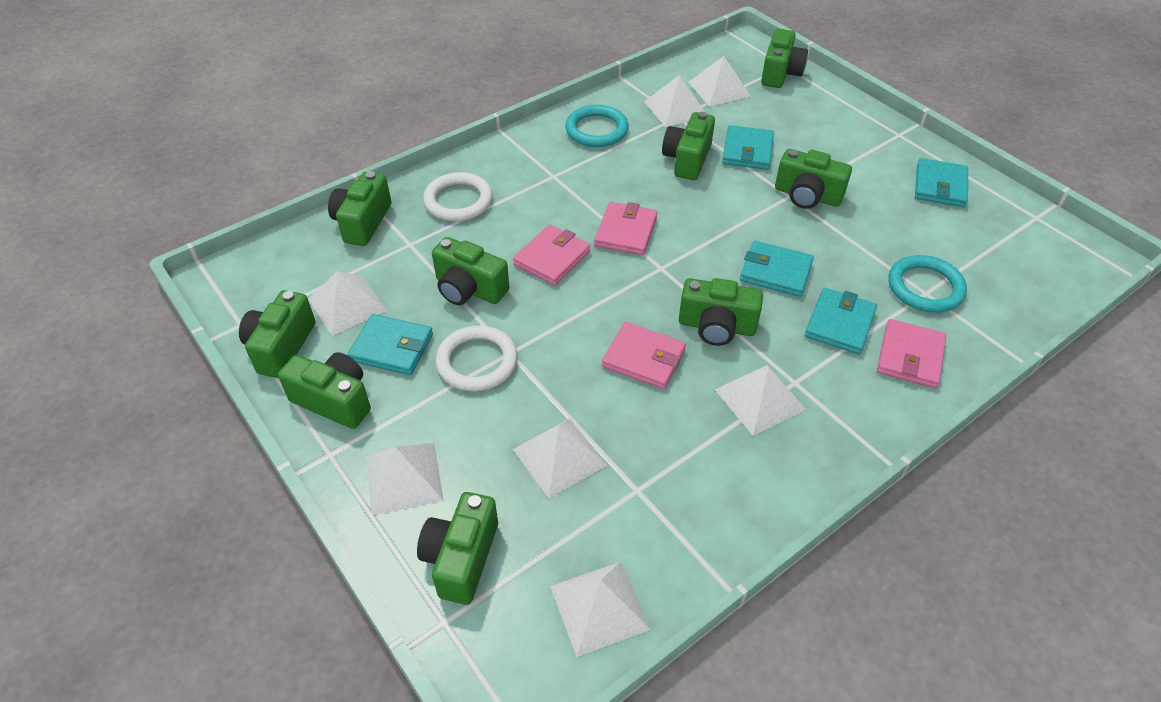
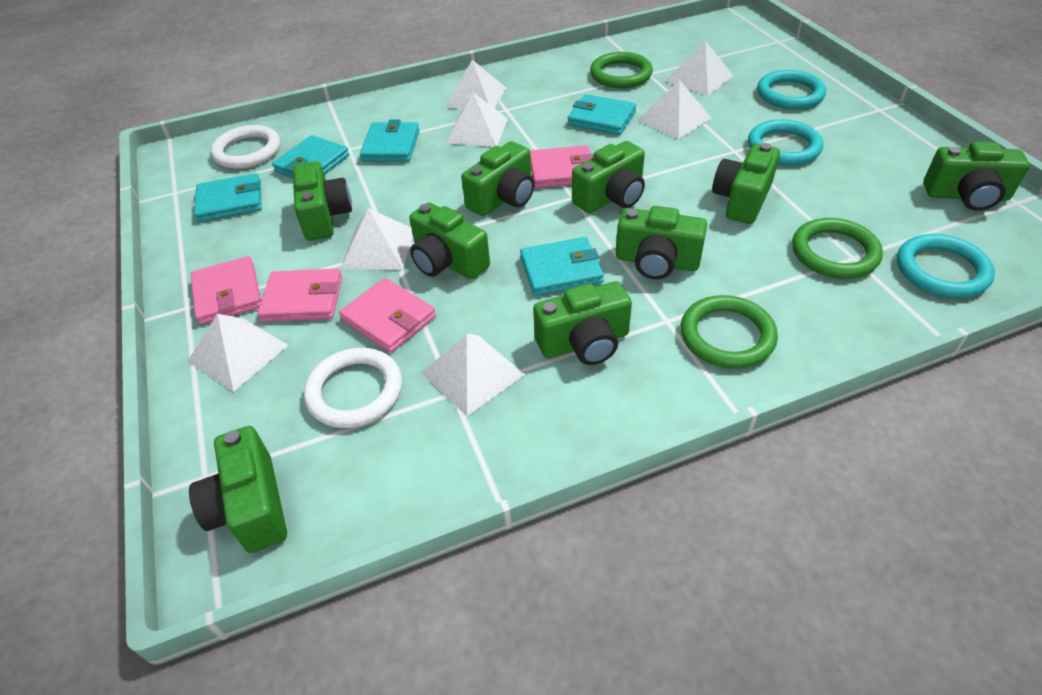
green ring: none = 0 -> [590,52,653,88] [681,295,778,369] [792,218,883,279] = 3
turquoise ring: [565,105,629,147] [889,255,967,313] = 2 -> [748,119,823,165] [757,70,826,109] [897,234,995,298] = 3

